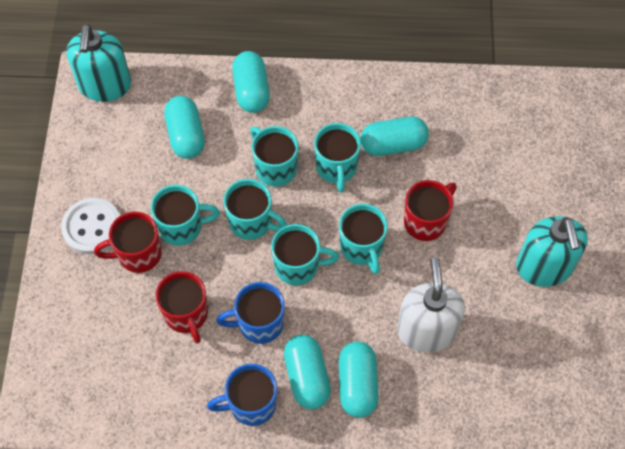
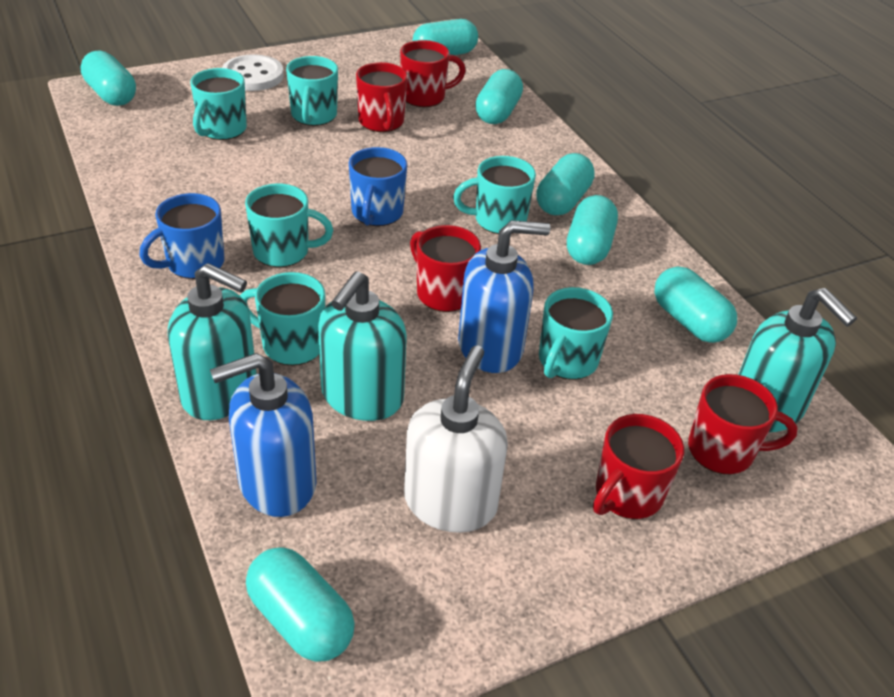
blue soap dispenser: none = 0 -> [210,353,317,517] [458,220,550,373] = 2
red mug: [94,212,162,273] [156,271,208,343] [404,180,457,241] = 3 -> [356,62,408,132] [400,40,466,107] [410,225,481,312] [593,414,684,519] [688,374,798,474] = 5
turquoise capsule: [164,96,205,159] [232,51,270,113] [284,335,331,409] [339,341,379,418] [360,117,429,156] = 5 -> [80,50,136,106] [246,547,355,662] [412,19,478,55] [475,69,523,124] [536,153,595,215] [567,195,618,265] [654,266,737,343] = 7
turquoise soap dispenser: [67,24,131,102] [516,216,588,287] = 2 -> [168,263,257,420] [318,271,407,421] [738,288,857,432] = 3

